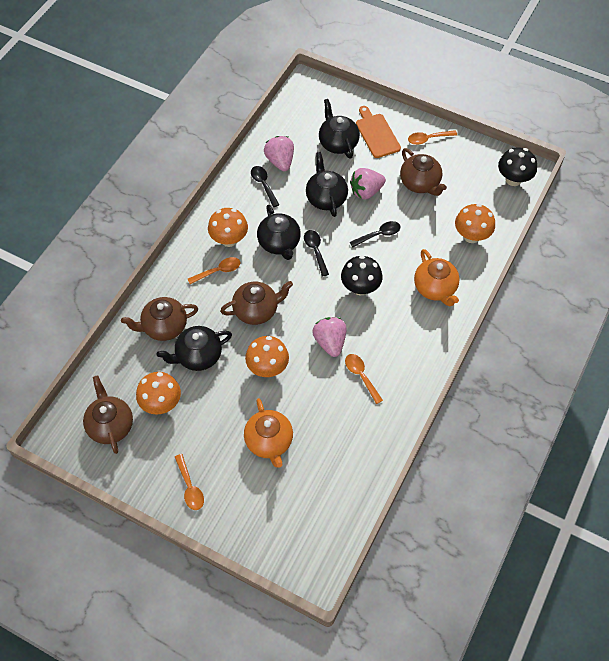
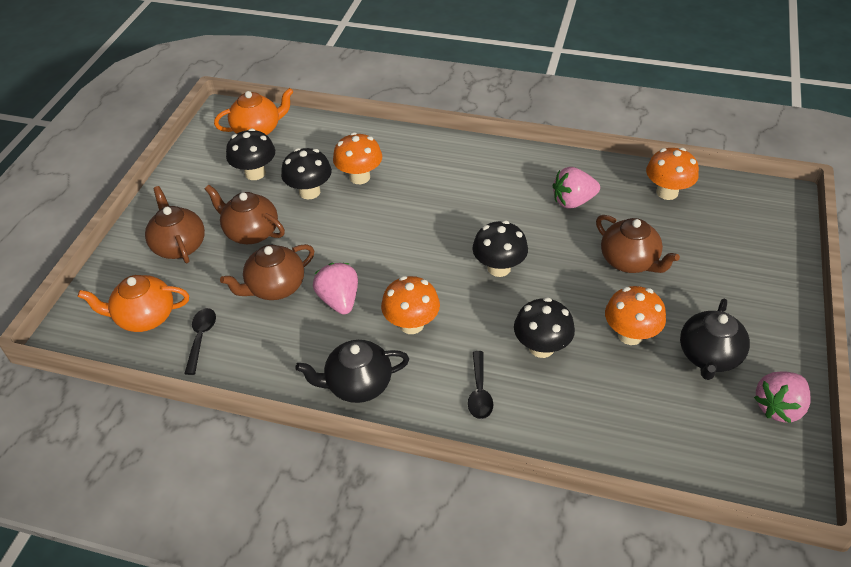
black mushroom: [341,255,383,295] [498,147,537,186] = 2 -> [226,128,275,180] [281,148,332,199] [472,220,528,277] [514,297,575,358] = 4
black spoon: [251,166,279,207] [304,230,329,277] [350,221,401,247] = 3 -> [184,308,216,375] [468,351,493,419] = 2
black teapot: [156,326,232,371] [257,205,301,260] [306,152,348,217] [319,99,360,159] = 4 -> [295,340,409,403] [680,299,750,380] = 2
orange cutting board: [356,106,401,158] = 1 -> none = 0
orange spoon: [175,454,204,510] [188,257,241,284] [345,354,383,404] [408,130,457,145] = 4 -> none = 0

